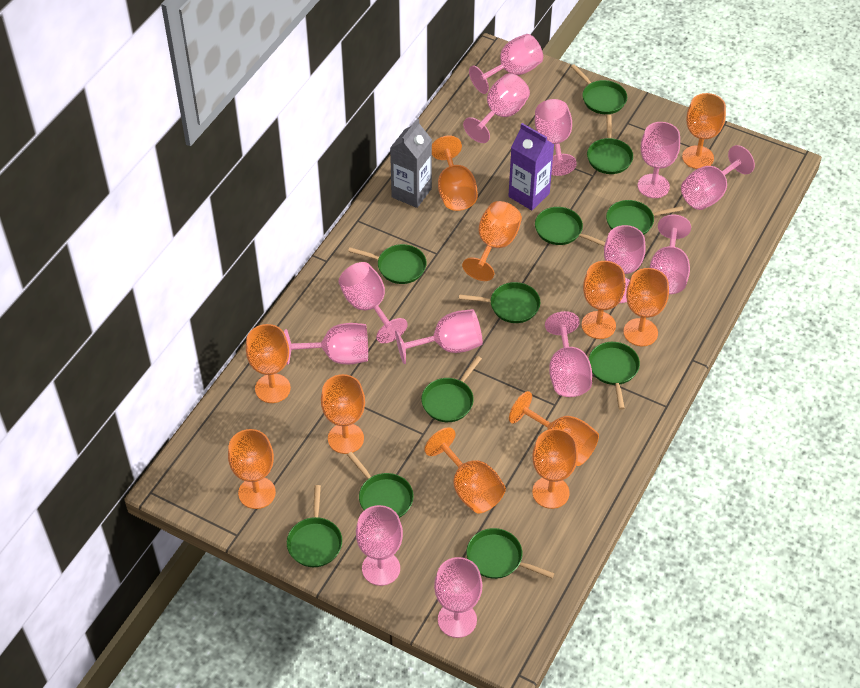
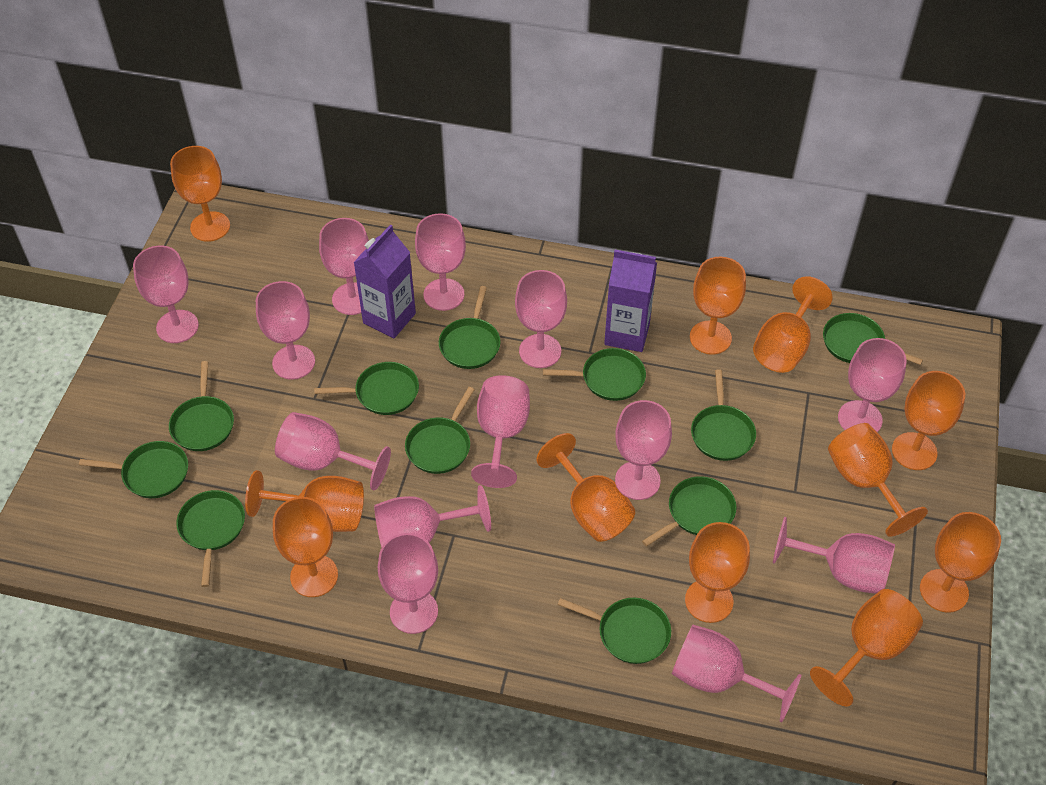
grey carton: [390,118,432,208] = 1 -> none = 0
purple carton: [509,123,554,210] = 1 -> [353,225,416,338] [604,250,657,352] = 2

